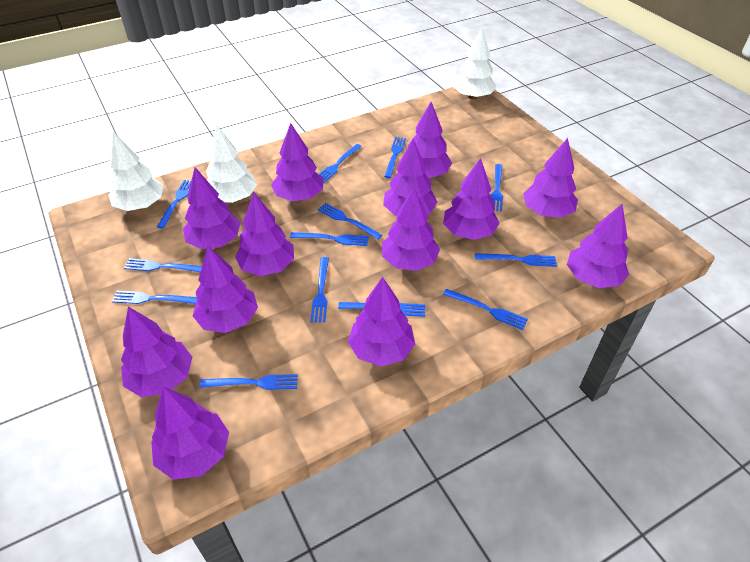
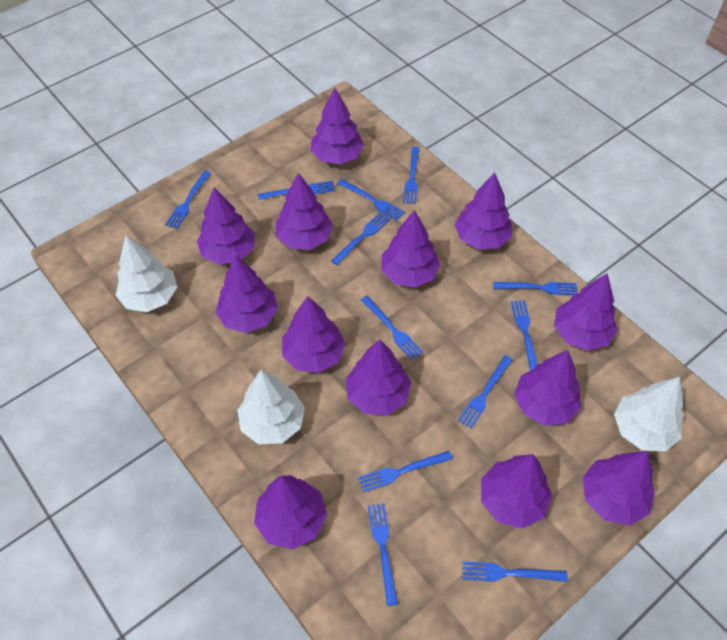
blue fork: [112,291,197,304] [124,258,202,272] [157,180,191,229] [200,374,298,390] [290,232,369,246] [310,257,329,322] [317,203,382,239] [319,144,362,183] [338,302,425,317] [384,137,406,178] [443,289,528,330] [475,253,557,267] [490,164,503,212] = 13 -> [165,171,211,229] [258,181,335,200] [331,212,391,265] [337,179,405,221] [358,451,453,492] [361,296,423,360] [368,503,398,606] [403,147,420,204] [458,355,513,429] [463,561,568,582] [493,282,577,295] [511,300,538,371] = 12

